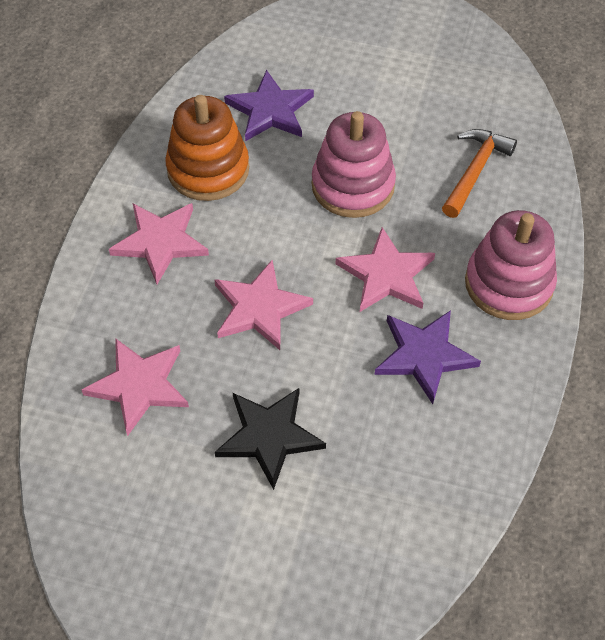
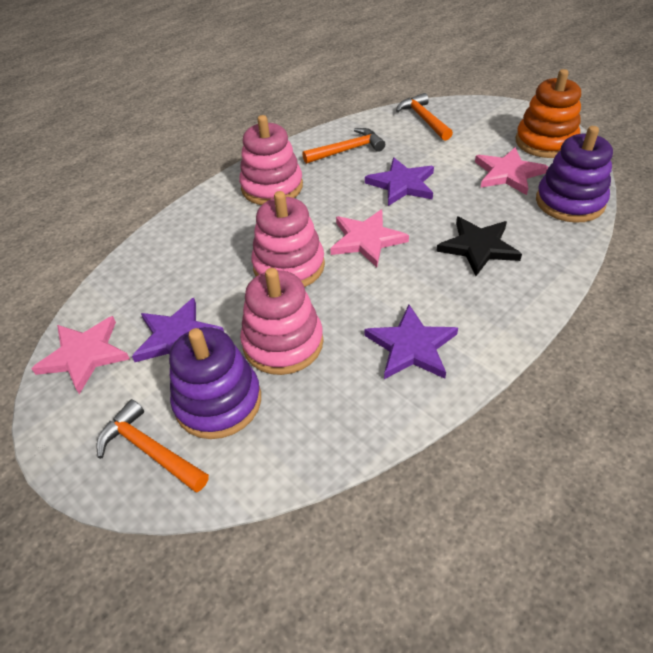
orange hammer: [442,129,517,218] = 1 -> [96,399,209,492] [302,128,385,164] [396,93,453,141] = 3
pink stacking toy: [312,111,396,218] [465,210,557,320] = 2 -> [239,115,303,205] [240,268,324,375] [251,191,325,287] = 3
pink star: [82,338,189,436] [109,203,209,284] [214,260,313,350] [336,227,435,312] = 4 -> [31,316,130,394] [330,209,409,267] [475,147,548,195] = 3
purple stacking toy: none = 0 -> [169,327,261,439] [536,126,613,223] = 2
purple star: [224,70,314,141] [375,310,481,404] = 2 -> [132,298,224,362] [364,305,458,379] [365,157,434,206] = 3

